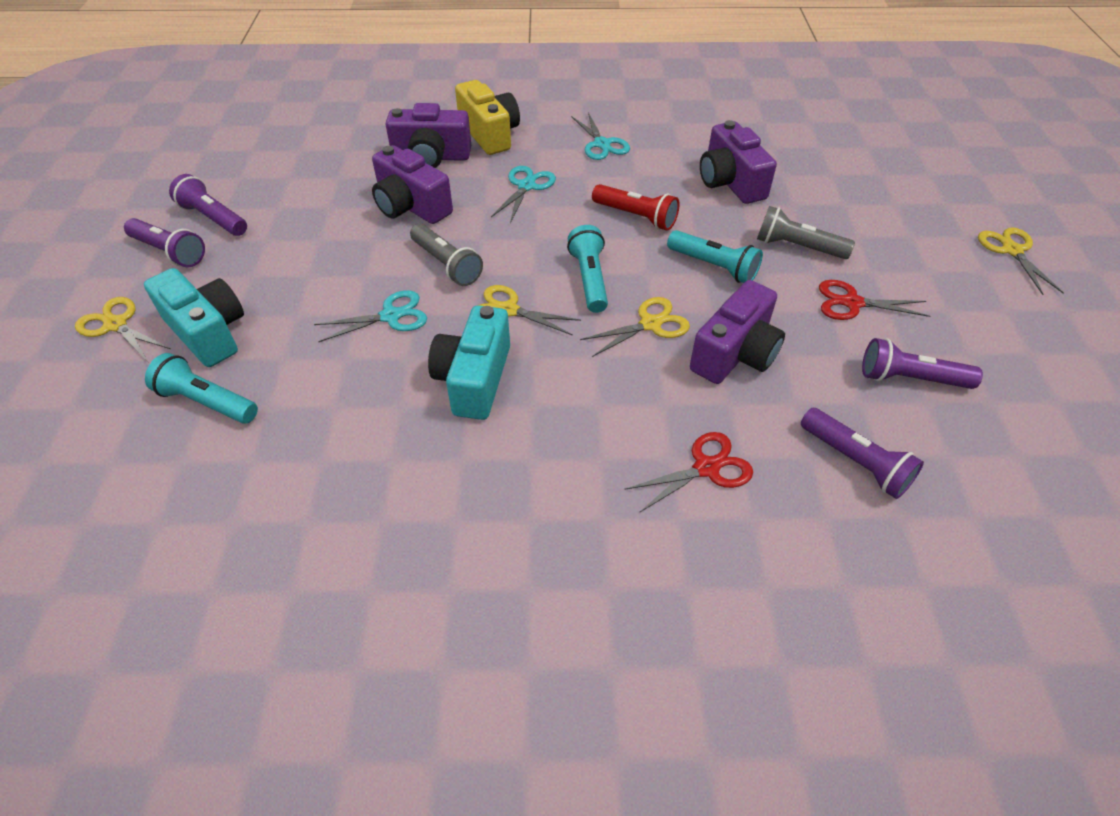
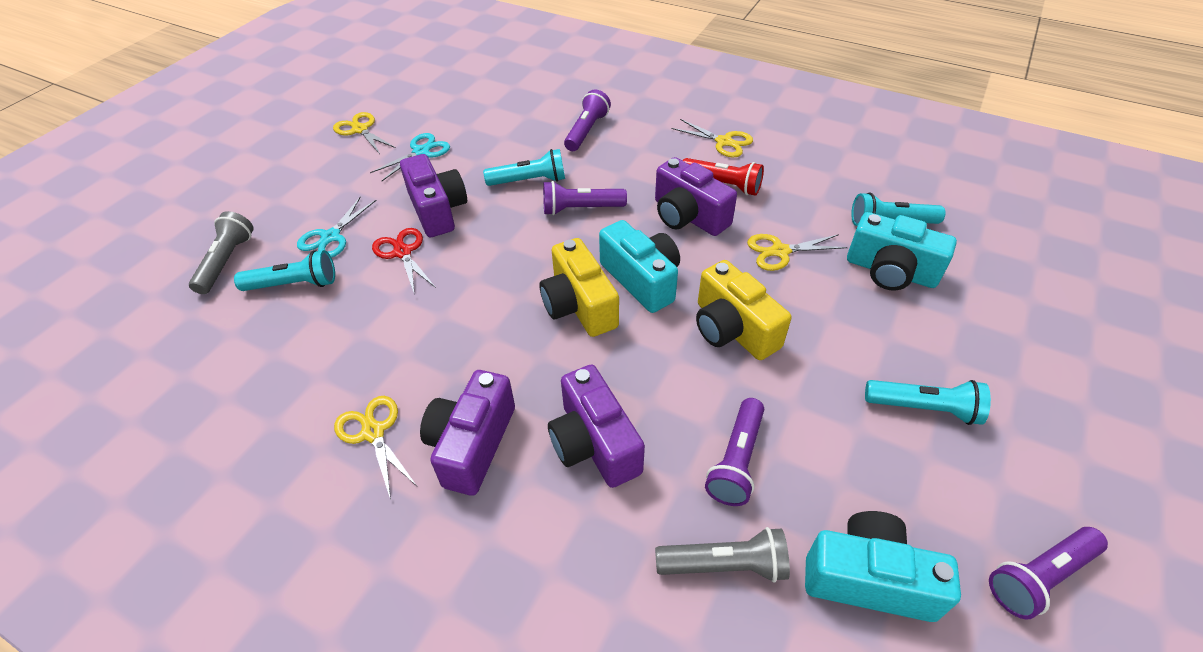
red scissors: [624,432,753,513] [819,280,931,320] = 2 -> [372,228,436,295] = 1
turquoise camera: [144,268,244,367] [428,305,510,420] = 2 -> [599,220,680,313] [805,511,961,622] [847,212,957,291] = 3
turquoise flashlight: [145,353,258,424] [567,225,608,313] [667,230,763,283] = 3 -> [234,250,335,291] [483,149,565,186] [851,192,946,226] [865,380,991,425] = 4
turquoise scissors: [314,290,427,342] [491,166,556,223] [571,112,630,160] = 3 -> [297,196,377,258] [370,133,450,181] = 2
yellow camera: [455,80,520,155] = 1 -> [539,238,619,337] [696,260,791,360] = 2

